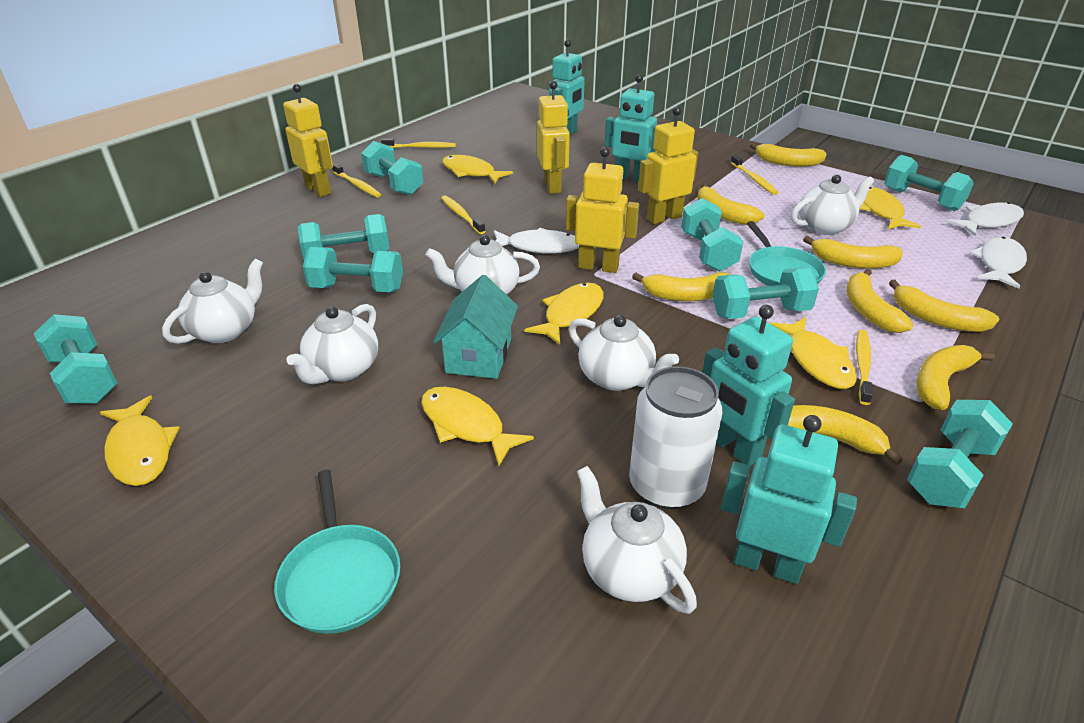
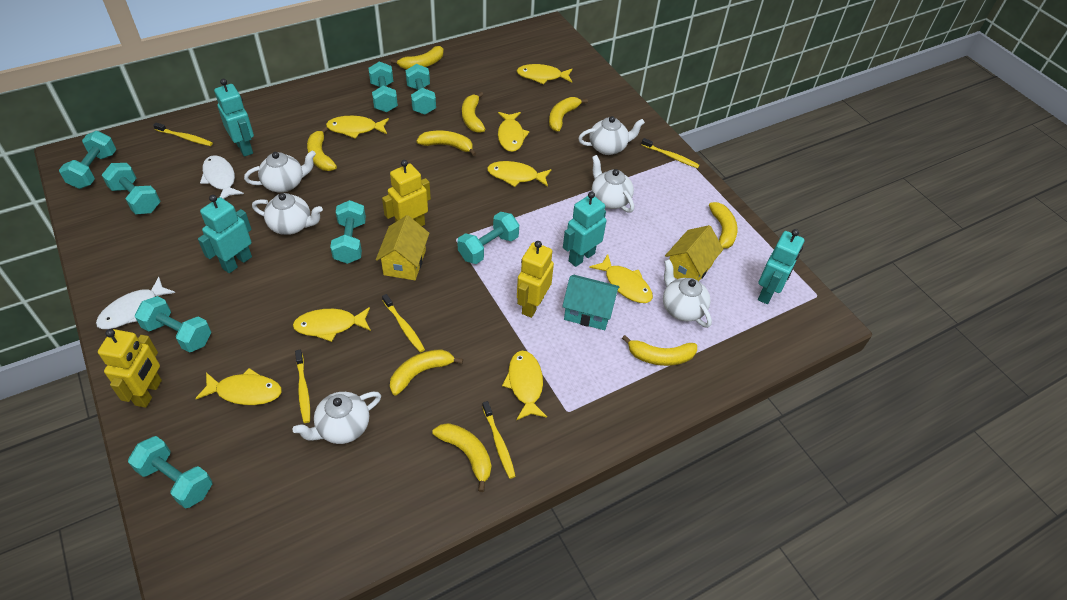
turquoise pan: [274,470,400,634] [747,221,826,286] = 2 -> none = 0
white can: [629,366,722,510] = 1 -> none = 0
white fish: [494,228,579,254] [946,202,1024,236] [970,237,1027,289] = 3 -> [96,277,175,329] [200,155,244,199] = 2
yellow banana: [632,272,731,301] [697,184,764,225] [750,143,827,167] [788,405,903,465] [803,236,903,269] [847,269,914,333] [889,280,999,332] [917,345,995,410] = 8 -> [307,127,337,171] [390,349,463,396] [391,46,444,70] [417,131,477,156] [433,423,491,492] [462,92,485,133] [549,97,588,131] [622,335,697,366] [709,202,738,248] = 9
yellow fish: [100,395,180,486] [421,387,534,466] [442,155,513,184] [524,283,604,345] [769,317,857,389] [859,187,921,229] = 6 -> [195,368,282,405] [293,307,371,342] [326,116,389,138] [487,161,552,187] [498,112,530,152] [502,351,547,420] [517,64,573,84] [589,254,653,303] = 8
yellow house: none = 0 -> [376,215,429,280] [665,225,723,281] = 2
yellow robot: [283,84,333,197] [537,81,570,194] [566,147,639,273] [638,106,698,224] = 4 -> [98,329,162,408] [382,160,431,226] [517,241,554,318] = 3

